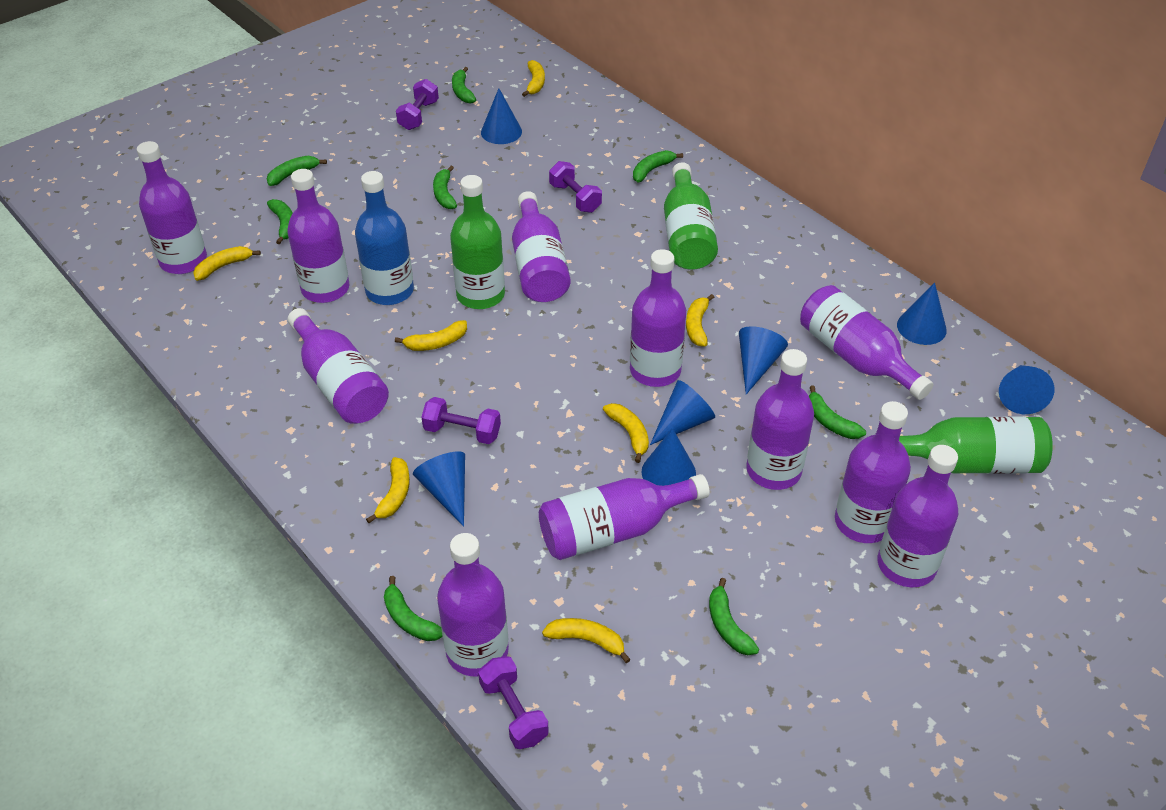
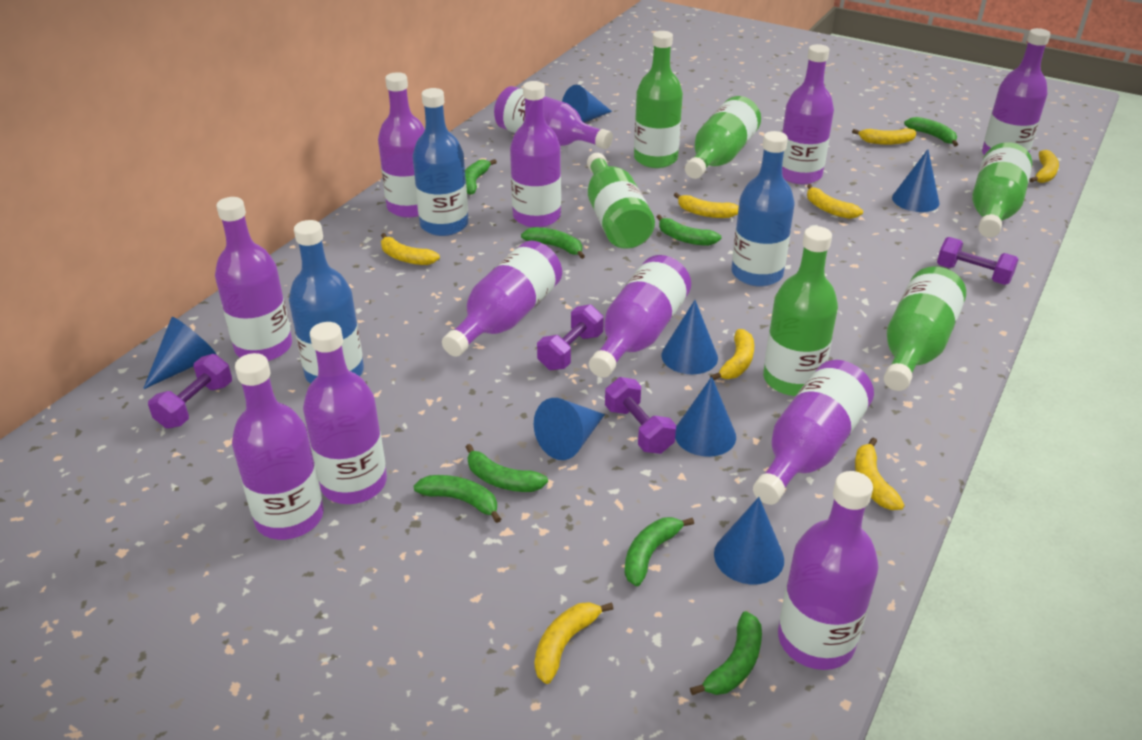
blue bottle: [355,171,414,305] = 1 -> [289,220,364,384] [413,88,469,236] [731,131,795,287] = 3
green bottle: [450,175,505,309] [664,162,718,270] [899,417,1053,474] = 3 -> [587,153,655,249] [634,31,683,168] [685,96,761,179] [763,226,838,396] [884,266,966,391] [972,142,1032,238] = 6
purple bottle: [137,141,207,274] [287,169,349,303] [288,308,389,424] [437,533,509,677] [512,191,570,302] [539,474,710,560] [630,249,686,387] [746,349,814,490] [800,285,934,400] [835,401,911,543] [877,445,958,587] = 11 -> [215,197,292,361] [232,353,324,540] [303,322,387,504] [378,72,425,218] [442,241,562,357] [494,86,613,149] [510,81,561,227] [589,255,691,378] [753,360,874,505] [778,471,879,670] [782,44,834,184] [982,28,1051,155] = 12
yellow banana: [193,246,261,281] [366,457,410,523] [395,320,467,351] [522,60,545,97] [542,618,631,663] [603,403,649,463] [686,294,714,347] = 7 -> [381,233,440,265] [535,602,614,684] [674,192,739,218] [710,329,754,380] [807,184,863,219] [852,128,916,145] [855,438,905,510] [1029,150,1059,183] = 8

